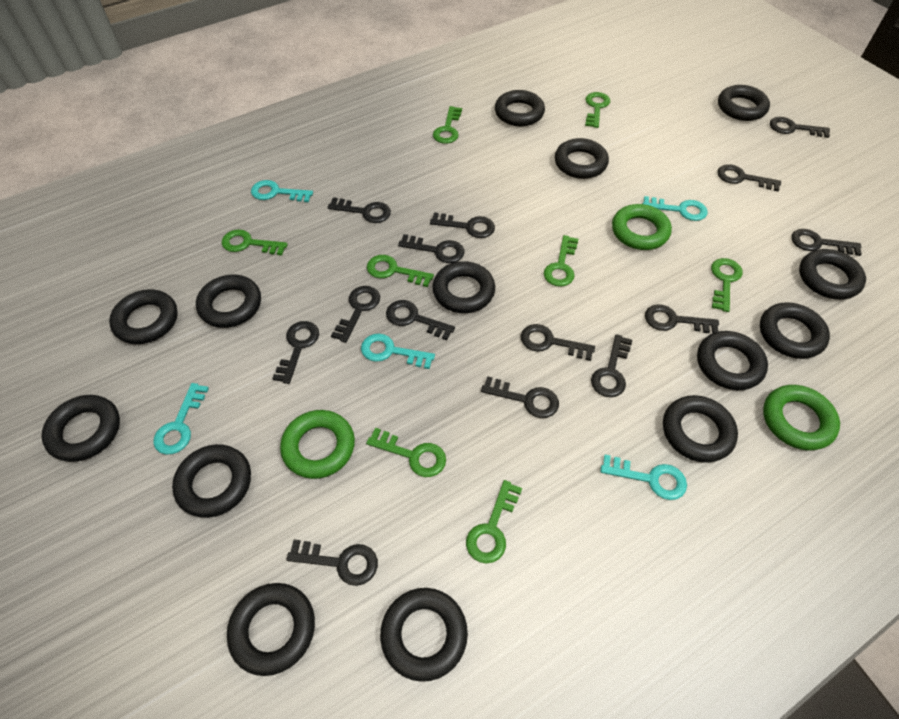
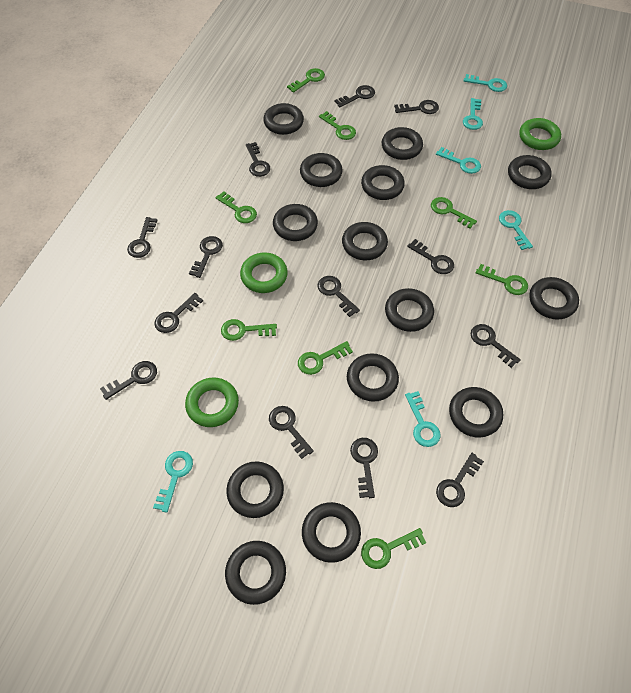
black key: [272,321,319,384] [287,539,378,586] [328,197,391,223] [331,286,380,343] [386,300,455,340] [398,234,464,263] [430,212,495,238] [481,376,559,418] [521,324,595,361] [591,334,632,397] [645,304,719,334] [717,164,781,191] [770,117,830,138] [791,229,862,256] = 14 -> [100,361,157,400] [127,217,158,258] [154,293,203,333] [189,236,223,278] [246,142,270,177] [269,406,314,459] [317,276,360,317] [335,85,375,107] [350,438,378,498] [394,100,439,114] [407,239,454,274] [436,453,484,507] [471,324,521,368] = 13
turquoise key: [153,383,209,454] [251,180,313,202] [361,334,435,369] [600,455,687,500] [643,196,708,221] = 5 -> [153,451,193,513] [405,391,441,447] [436,147,481,174] [463,98,483,130] [464,74,507,92] [499,210,533,250] = 6

